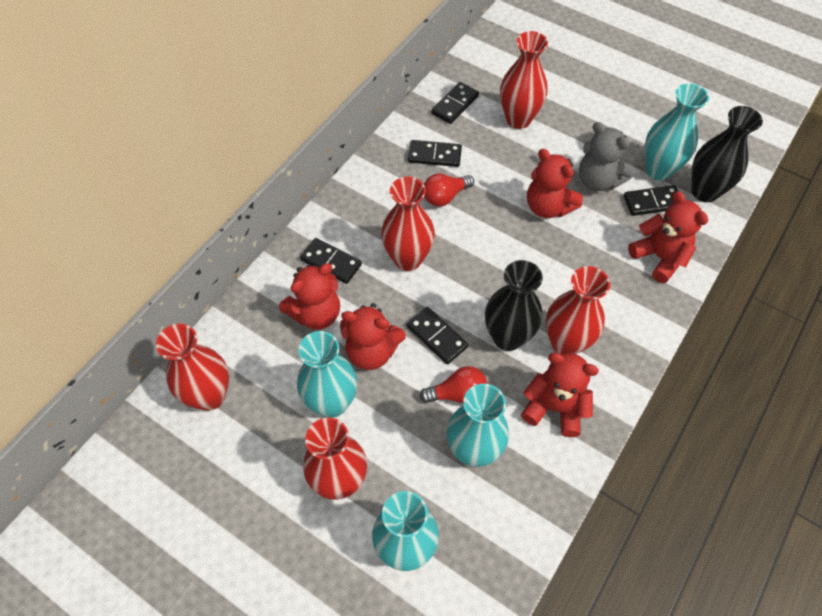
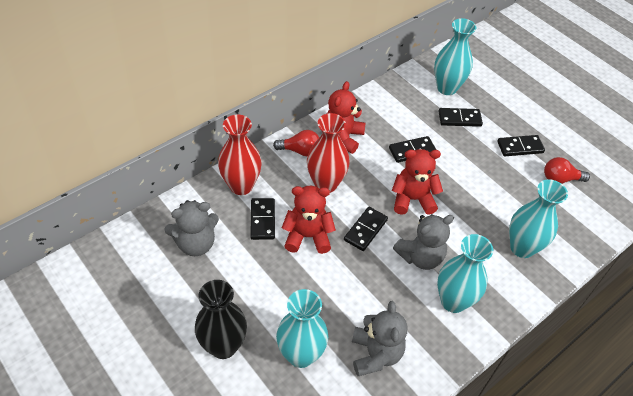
black vase: [485,260,543,351] [691,106,763,202] = 2 -> [195,280,247,359] = 1
grey teddy bear: [579,122,635,191] = 1 -> [164,200,219,256] [352,301,407,376] [393,214,454,270] = 3
red teddy bear: [279,263,340,330] [340,303,406,370] [521,353,599,437] [527,149,583,218] [628,191,708,283] = 5 -> [282,186,336,254] [327,81,365,154] [392,149,443,215] = 3
red vase: [156,324,229,411] [303,418,367,500] [381,177,435,271] [500,31,548,129] [546,266,610,354] = 5 -> [218,114,262,195] [307,113,350,193] = 2

